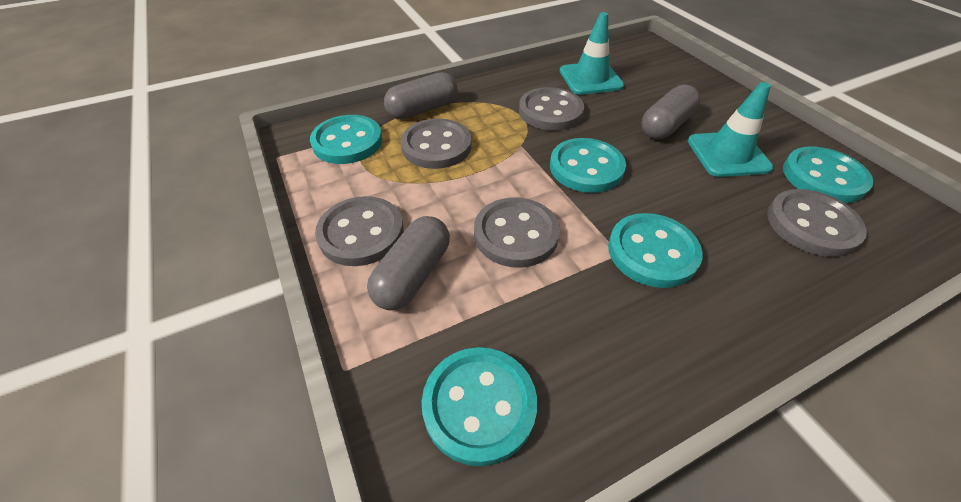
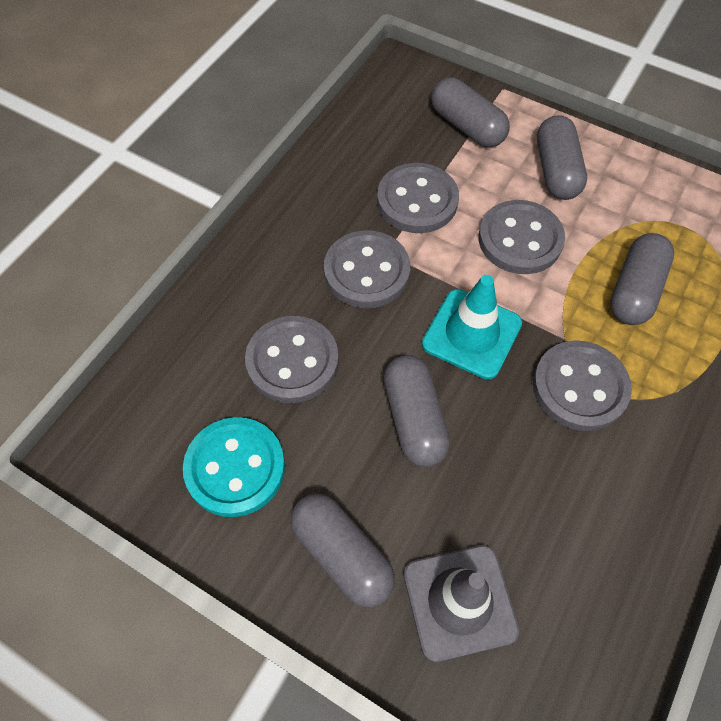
grey capsule: [367,216,450,310] [384,72,458,119] [642,84,700,139] = 3 -> [290,494,395,607] [384,355,450,467] [431,77,510,147] [537,115,587,200] [610,233,674,325] = 5
grey traffic cone: none = 0 -> [404,545,519,662] = 1
turquoise button: [310,115,382,164] [422,347,537,466] [550,138,626,193] [608,213,703,288] [783,146,874,203] = 5 -> [183,417,285,517] = 1
turquoise traffic cone: [560,12,624,95] [688,82,773,177] = 2 -> [422,275,522,379] = 1

